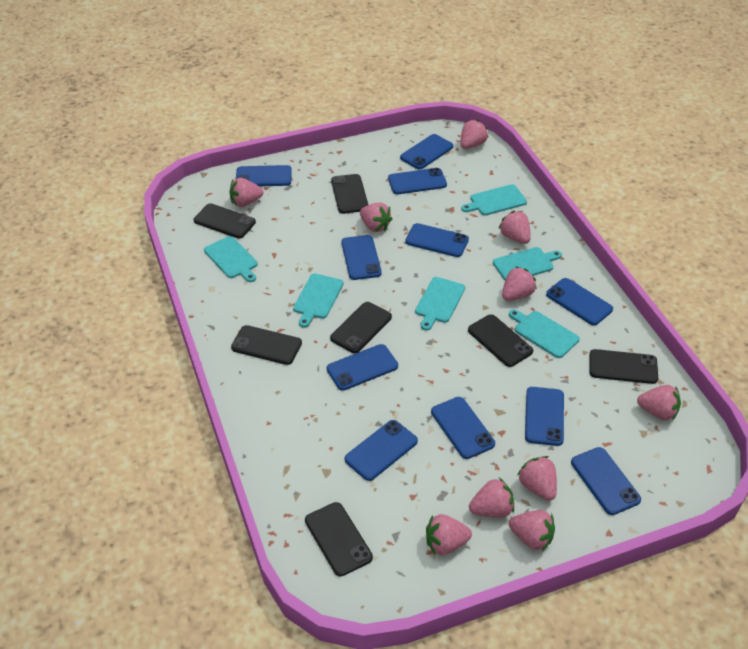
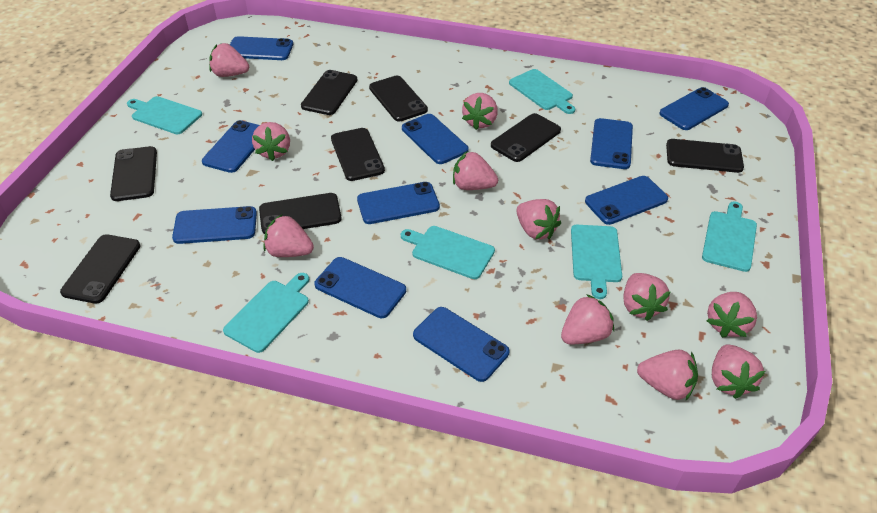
black phone: [194,203,256,239] [231,325,302,365] [305,502,373,576] [330,302,392,353] [331,174,368,214] [468,314,533,367] [589,349,658,384] = 7 -> [60,234,140,304] [110,146,157,201] [259,193,342,234] [301,70,357,115] [331,128,385,181] [369,76,428,121] [491,113,561,162] [666,139,744,173] = 8
blue phone: [236,165,292,186] [327,344,398,391] [341,235,382,280] [345,420,418,481] [388,168,447,194] [400,134,453,169] [405,223,469,257] [431,397,495,459] [525,387,564,446] [546,278,613,325] [571,447,641,515] = 11 -> [172,206,257,244] [202,120,259,173] [230,36,293,60] [314,257,406,318] [357,182,440,224] [402,114,469,164] [413,307,510,382] [585,176,668,225] [590,118,633,169] [659,87,729,130] = 10
pink strawberry: [229,178,263,207] [360,203,392,232] [426,514,472,555] [460,120,489,149] [469,478,514,518] [498,211,531,244] [502,266,537,301] [509,510,555,551] [518,456,557,501] [637,385,681,421] = 10 -> [209,43,249,77] [252,122,290,161] [263,215,314,257] [453,151,498,190] [462,93,498,130] [516,199,561,239] [561,294,614,345] [623,273,671,321] [637,349,698,400] [707,292,757,338] [712,344,765,399] = 11

